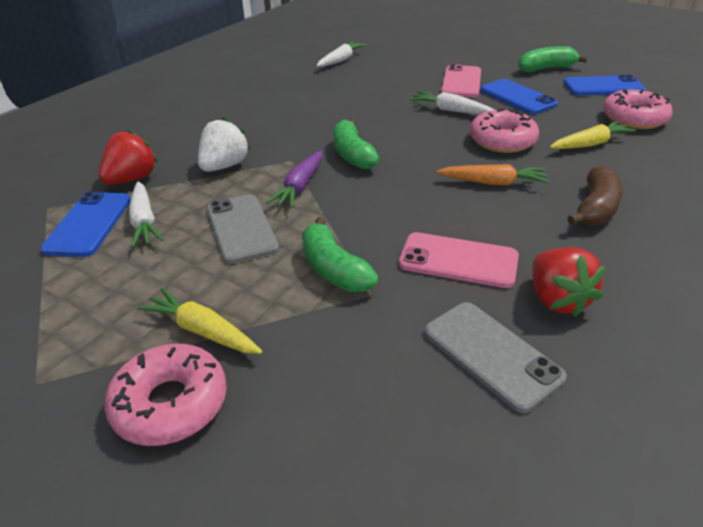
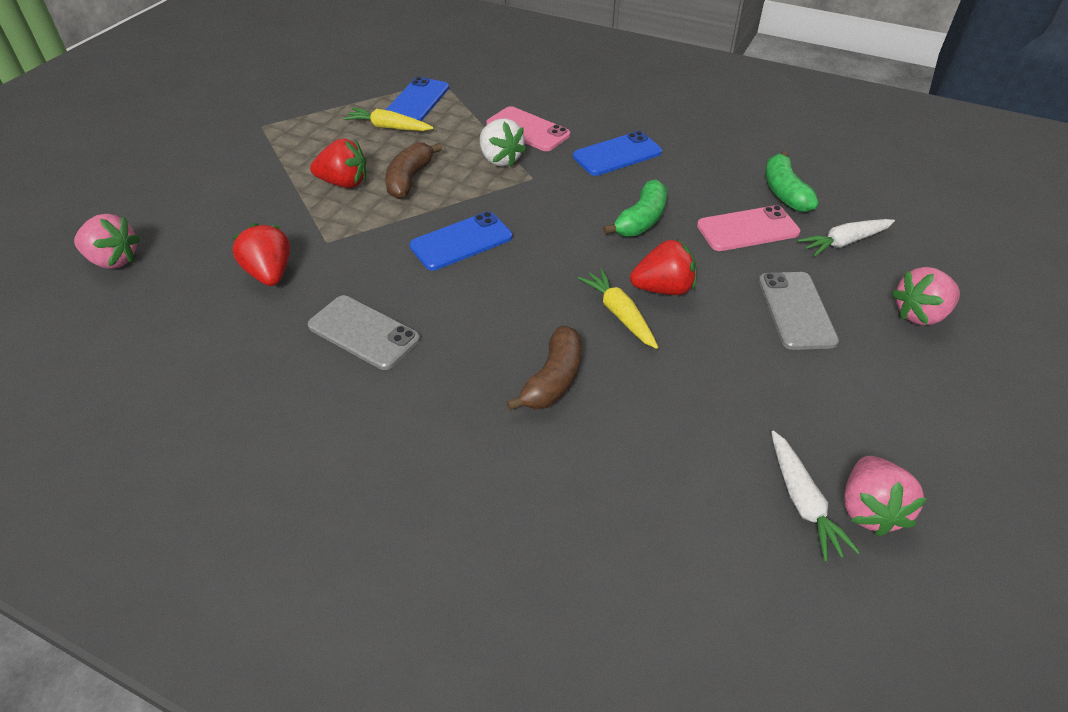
brown banana: [567,165,623,226] = 1 -> [385,142,442,199] [506,326,582,411] = 2
green banana: [302,217,379,292] [333,118,379,169] [518,46,588,72] = 3 -> [603,179,667,237] [765,151,819,212] = 2
orange carrot: [436,164,549,185] = 1 -> none = 0
pink donut: [104,344,227,446] [470,108,539,153] [603,89,673,129] = 3 -> none = 0
pink strawberry: none = 0 -> [74,214,140,269] [844,456,927,536] [892,267,960,325] = 3
purple carrot: [266,151,322,208] = 1 -> none = 0
red strawberry: [99,129,158,185] [532,247,606,317] = 2 -> [232,223,290,286] [310,138,367,188] [630,239,696,295] = 3
white carrot: [129,181,163,247] [317,42,367,67] [410,91,494,114] = 3 -> [771,430,860,562] [798,219,895,257] = 2

